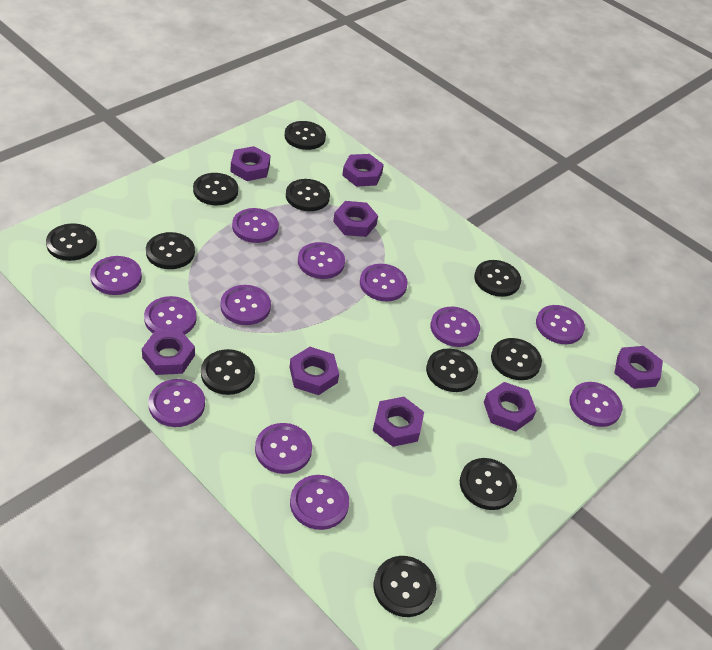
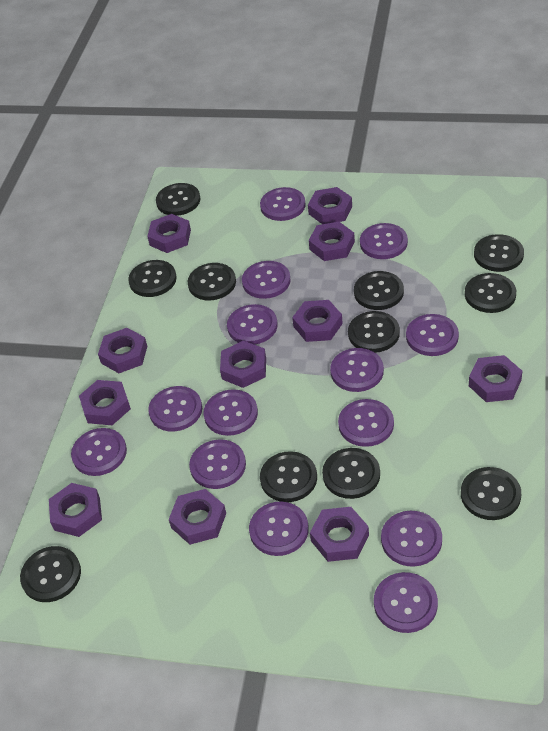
purple button: [90,256,142,295] [144,296,197,334] [149,379,205,427] [220,285,271,325] [232,208,279,243] [255,423,312,474] [290,475,349,530] [298,242,345,279] [360,264,408,301] [430,307,480,347] [536,305,585,344] [570,382,622,427] = 12 -> [71,428,127,476] [148,386,202,432] [189,439,246,489] [203,389,258,436] [227,304,278,345] [242,261,291,299] [249,502,309,556] [260,187,306,221] [330,348,384,392] [338,399,394,447] [360,223,408,259] [374,572,438,633] [381,511,442,567] [406,314,459,356] = 14
purple nut: [142,330,195,375] [231,146,270,181] [289,347,339,395] [333,201,378,237] [342,154,384,187] [373,397,424,447] [484,382,537,432] [614,346,663,389] = 8 -> [49,483,102,537] [79,380,131,425] [98,328,148,373] [147,214,191,253] [169,489,226,545] [220,341,266,388] [292,300,343,342] [308,187,352,224] [309,222,355,261] [310,507,369,562] [469,355,522,402] = 11

